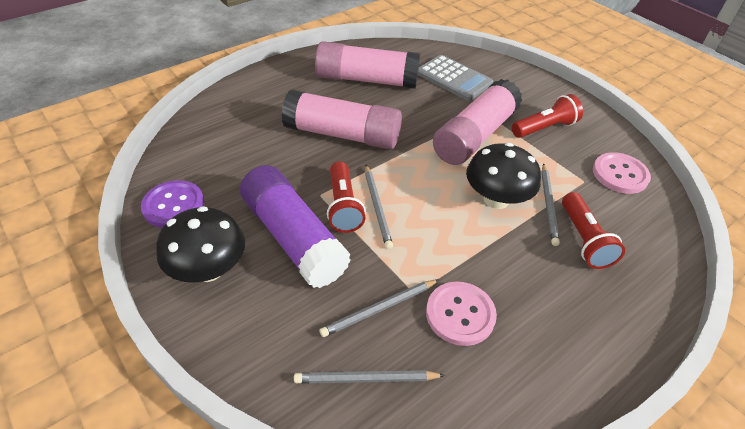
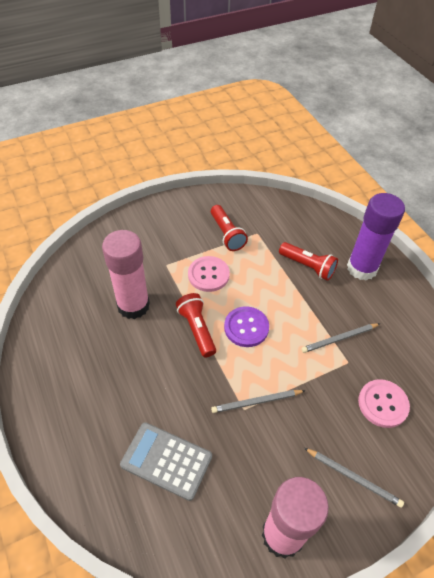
black mushroom: [156,206,245,283] [466,143,541,209] = 2 -> none = 0
grey pencil: [294,370,445,384] [319,279,439,337] [365,165,393,249] [541,163,560,246] = 4 -> [211,390,306,413] [301,323,381,353] [304,448,404,508] = 3
pink glue stick: [281,89,402,150] [315,41,420,89] [433,79,522,165] = 3 -> [102,230,150,319] [262,477,329,559] = 2

